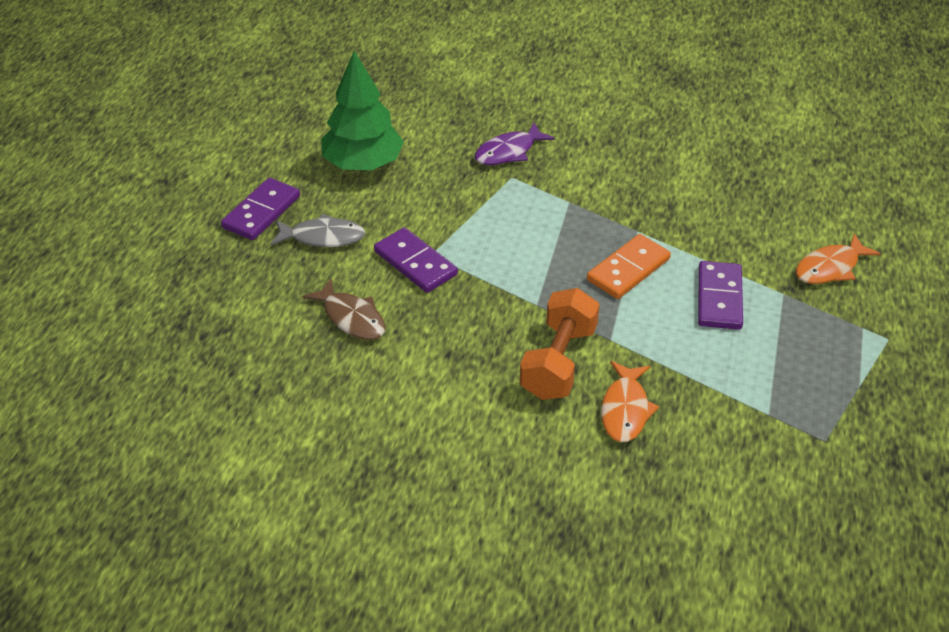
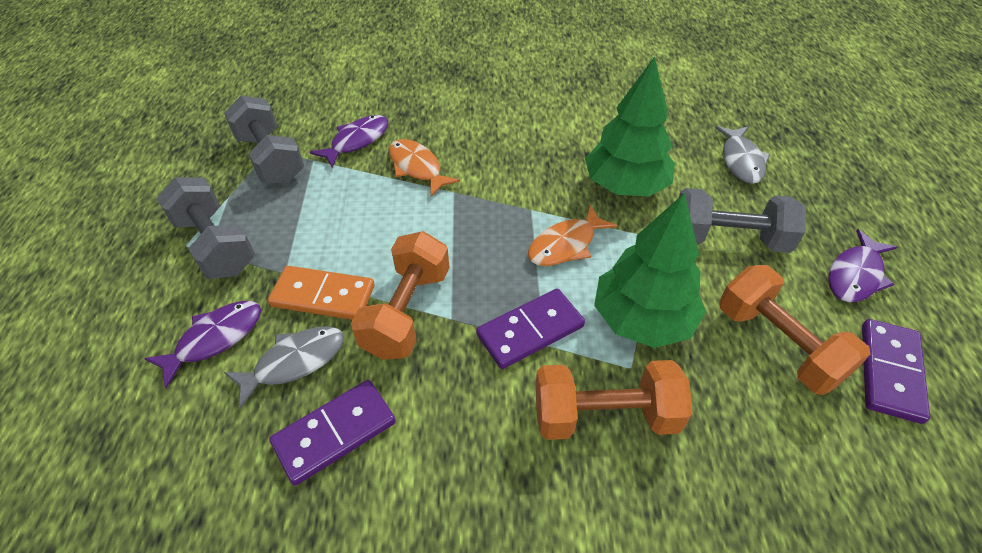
brown fish: [302,278,386,340] = 1 -> none = 0
green tree: [321,51,404,171] = 1 -> [585,56,675,197] [594,193,706,348] = 2
grey dumbbell: none = 0 -> [156,177,255,279] [224,95,304,184] [679,188,806,253] = 3
grey fish: [271,214,365,247] = 1 -> [224,326,344,409] [715,126,770,184] = 2
orange dumbbell: [520,288,600,400] = 1 -> [351,231,450,360] [535,360,692,440] [719,265,871,395] = 3
purple fish: [474,123,555,165] = 1 -> [144,301,261,388] [310,115,388,168] [828,229,898,302] = 3

